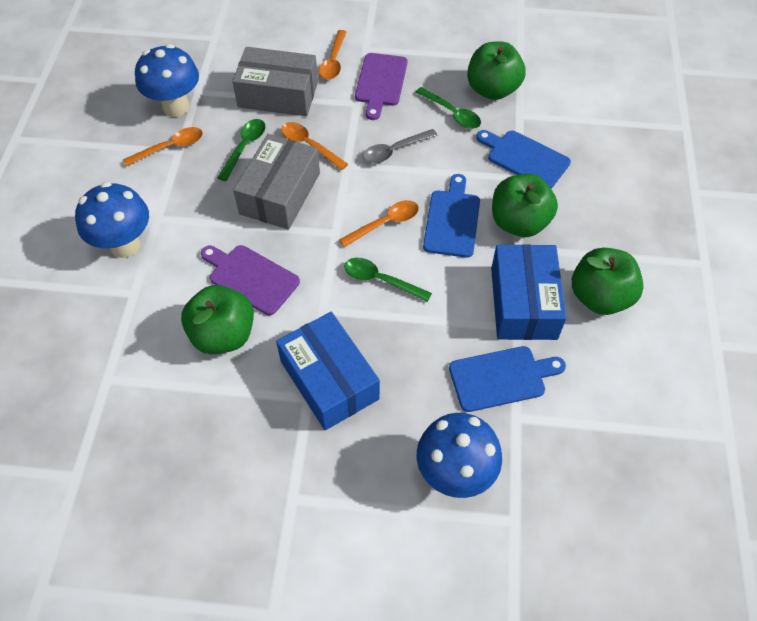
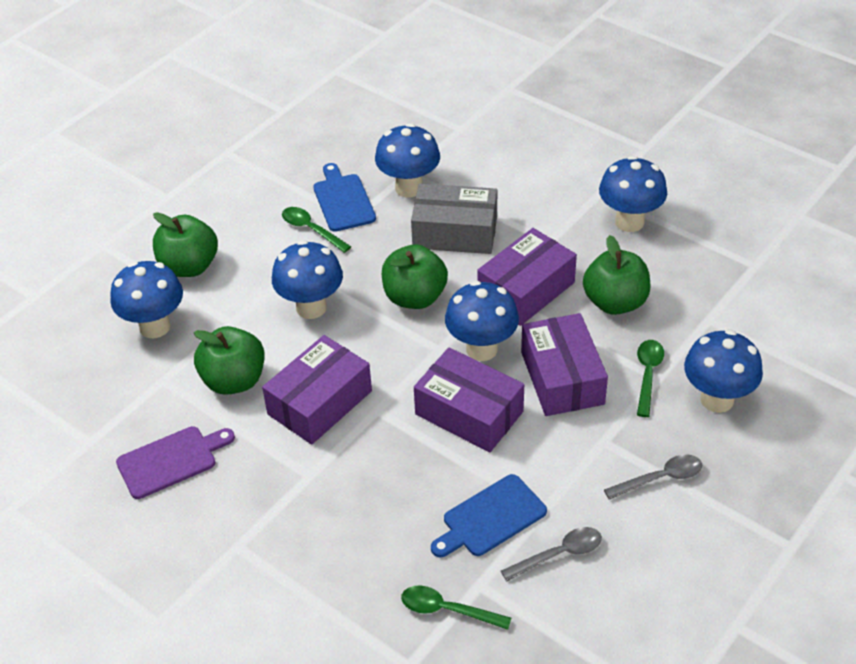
blue box: [276,312,380,430] [491,244,566,340] = 2 -> none = 0
blue cutting board: [423,174,480,258] [449,346,566,412] [476,130,571,188] = 3 -> [313,163,376,232] [431,474,547,557] = 2
blue mushroom: [75,182,149,258] [135,44,199,117] [417,413,502,498] = 3 -> [110,261,183,338] [272,240,343,319] [375,123,440,197] [445,281,519,361] [599,156,667,232] [684,330,763,413] = 6
grey box: [232,47,318,116] [233,134,320,230] = 2 -> [411,183,497,254] = 1
grey spoon: [363,129,438,164] = 1 -> [501,527,602,581] [604,454,702,500] = 2
orange spoon: [123,127,203,167] [281,122,348,170] [319,30,347,80] [339,200,419,247] = 4 -> none = 0
purple box: none = 0 -> [262,335,372,445] [414,347,524,452] [478,228,577,326] [521,313,608,416] = 4
purple cutting board: [201,245,300,315] [355,53,408,120] = 2 -> [116,426,235,499] = 1

